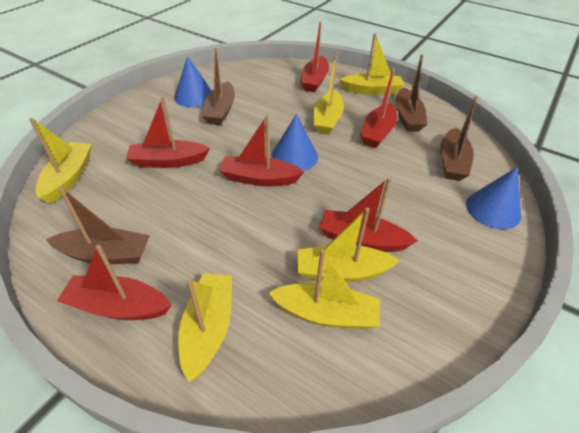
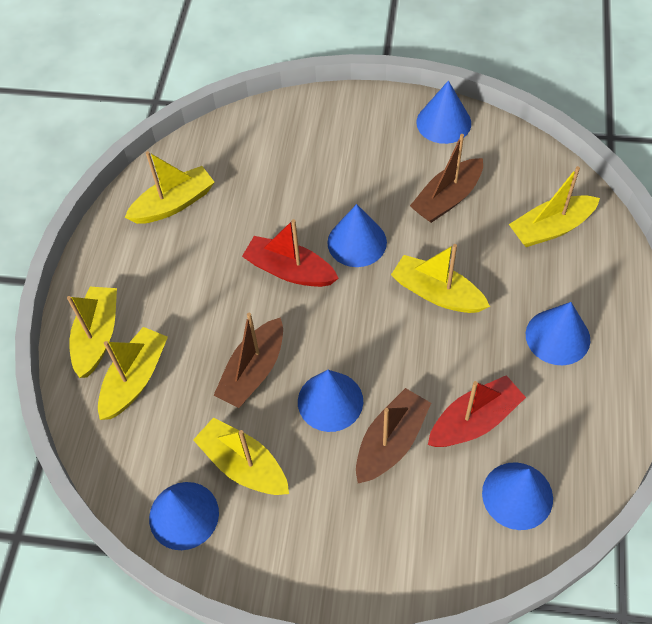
blue cone: [174,56,212,107] [271,114,318,171] [466,167,521,230] = 3 -> [149,482,219,550] [298,370,363,432] [327,204,387,267] [416,81,471,144] [482,462,553,530] [526,302,590,365] = 6
brown boat: [46,188,150,264] [202,47,235,125] [396,54,427,132] [440,95,478,181] = 4 -> [213,312,283,408] [356,388,431,483] [410,134,483,223] = 3
red boat: [57,245,172,320] [126,97,210,168] [219,115,304,186] [300,21,329,92] [319,177,418,252] [360,68,397,148] = 6 -> [242,219,339,287] [428,375,526,447] = 2

